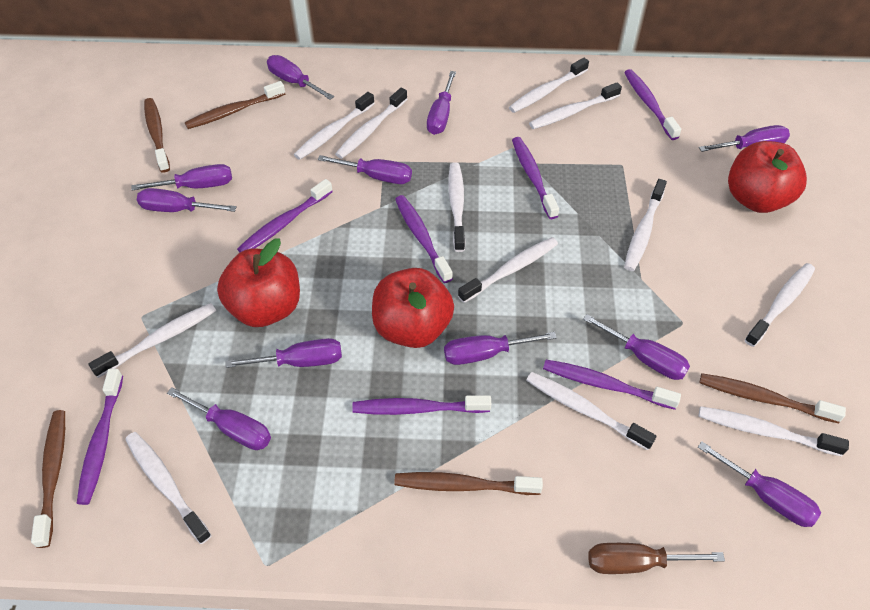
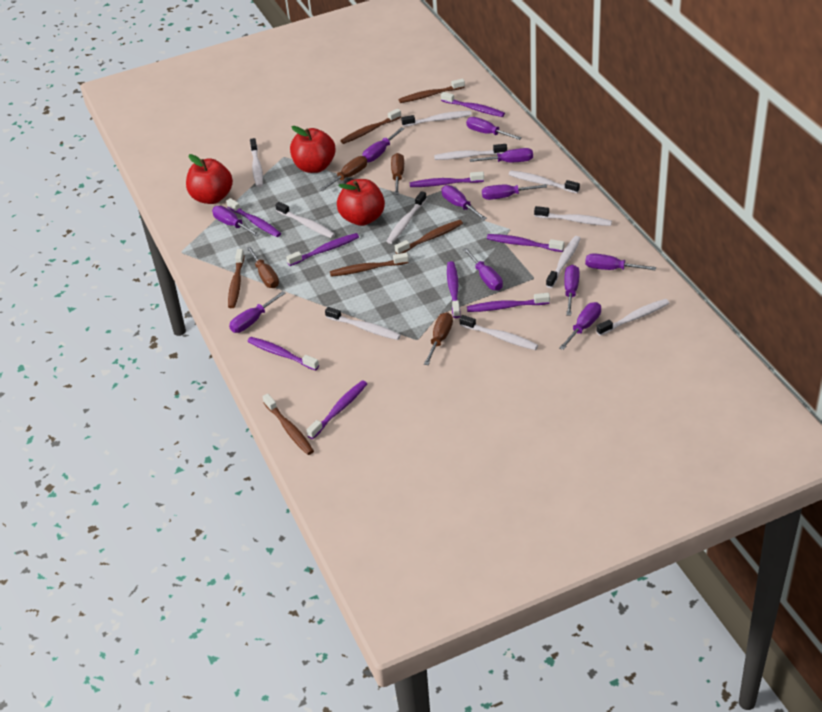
brown screwdriver: [588,543,725,574] = 1 -> [247,246,279,288] [319,156,367,191] [391,153,404,195] [424,312,453,365] = 4
brown toothbrush: [31,410,65,548] [144,98,170,173] [185,81,285,129] [394,472,543,495] [699,373,846,423] = 5 -> [228,249,244,308] [263,394,314,455] [330,253,409,277] [340,109,401,144] [395,220,463,254] [399,78,465,103] = 6
purple toothbrush: [77,369,123,505] [237,179,333,252] [352,395,491,415] [395,195,453,283] [512,137,559,219] [543,360,681,410] [624,69,681,140] = 7 -> [226,198,281,237] [247,337,319,371] [286,233,359,266] [307,380,367,439] [410,172,484,187] [441,92,505,117] [447,261,461,318] [467,293,550,312] [487,234,564,252] = 9
white toothbrush: [88,303,216,378] [125,432,212,544] [294,92,375,160] [335,88,407,159] [448,162,466,252] [458,237,558,303] [509,58,589,113] [526,372,656,450] [529,82,622,129] [624,179,667,271] [698,406,849,456] [745,263,815,347] = 12 -> [250,138,263,187] [275,202,335,238] [325,307,401,340] [386,191,427,244] [401,111,472,127] [434,144,507,160] [459,315,538,350] [509,171,580,193] [534,206,612,226] [546,236,581,288] [596,299,669,336] = 11

